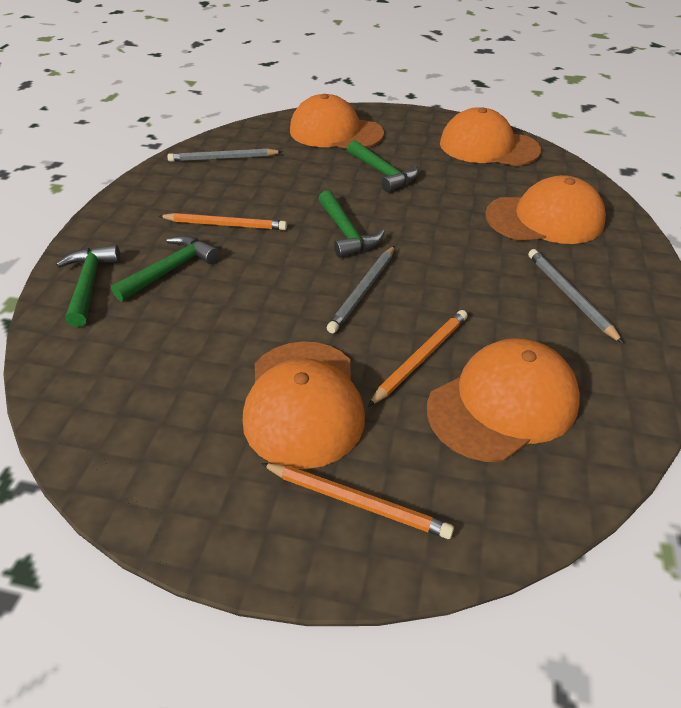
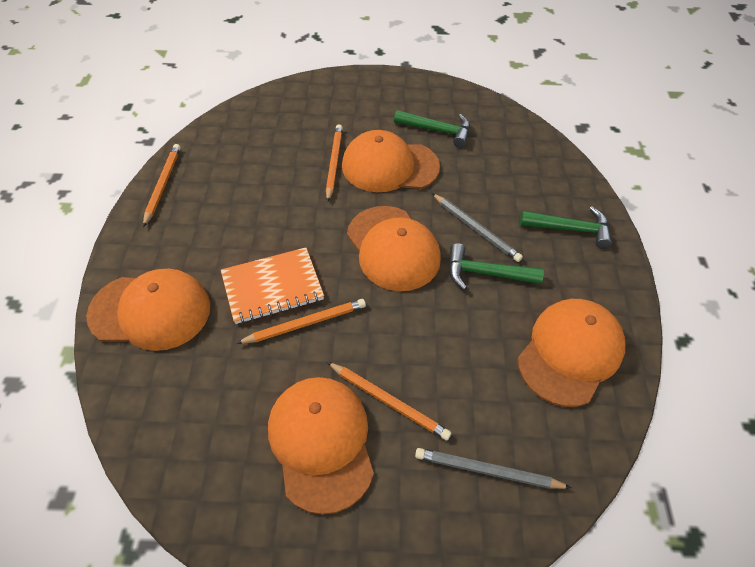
green hammer: [56,245,120,327] [111,235,220,302] [319,190,385,258] [347,140,419,192] = 4 -> [394,110,470,148] [449,243,544,290] [520,206,612,249] = 3
grey pencil: [167,148,283,162] [327,246,395,333] [528,249,624,344] = 3 -> [415,448,571,489] [432,193,523,262] = 2
orange notebook: none = 0 -> [221,247,324,324] = 1
orange pencil: [159,213,287,230] [261,463,454,539] [368,310,467,407] = 3 -> [143,144,181,227] [236,299,366,344] [326,124,343,202] [327,362,451,440] = 4

